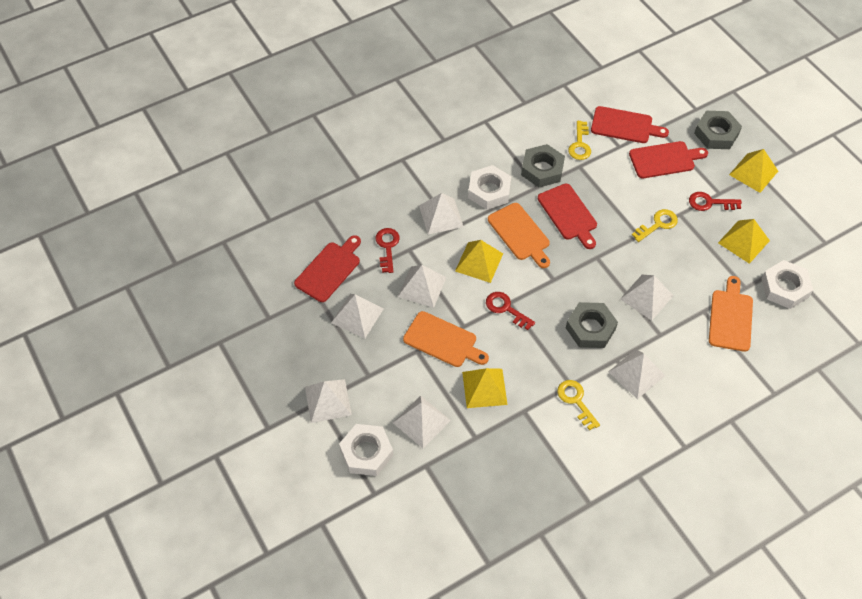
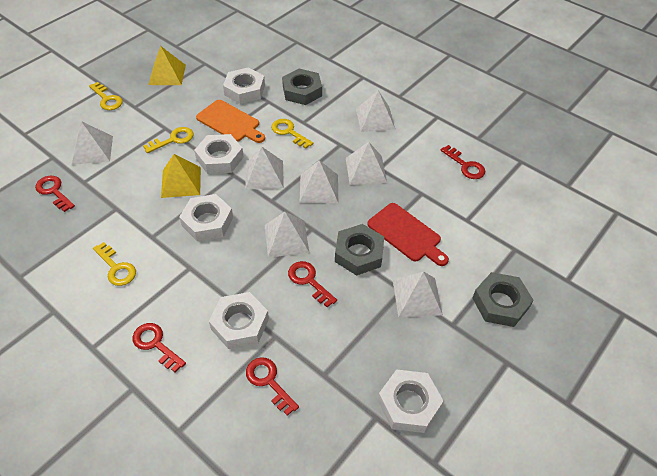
orange cutting board: [403,311,489,367] [488,203,550,268] [709,276,753,352] = 3 -> [196,100,265,143] = 1
red cutting board: [294,235,361,302] [538,184,597,249] [591,106,669,143] [629,141,708,179] = 4 -> [367,203,449,266] = 1
red key: [375,228,400,273] [486,292,535,330] [689,192,742,211] = 3 -> [35,176,75,212] [132,323,186,372] [246,357,299,416] [288,261,337,307] [440,145,485,179] = 5
white nut: [339,424,393,476] [468,165,511,210] [761,260,813,309] = 3 -> [179,194,233,241] [194,134,244,174] [209,292,269,349] [223,67,265,104] [377,369,443,433] = 5
yellow key: [557,380,600,430] [568,121,591,160] [632,209,678,242] = 3 -> [89,82,123,110] [93,242,136,286] [143,127,194,153] [271,119,313,149] = 4
yellow pyramid: [455,240,503,283] [462,368,508,408] [718,219,770,264] [729,149,778,193] = 4 -> [149,46,186,85] [161,154,201,198] = 2

